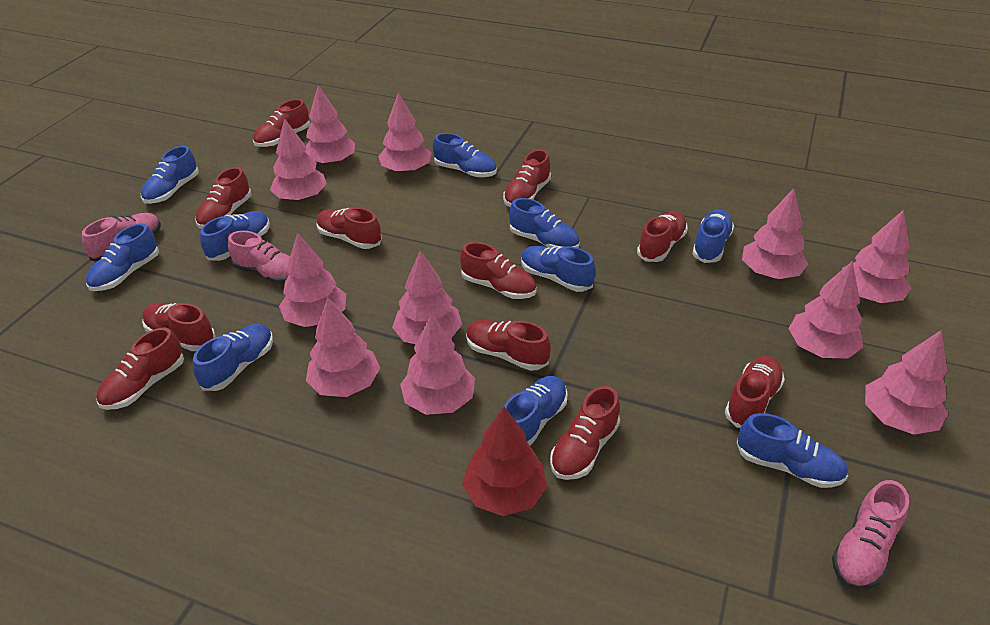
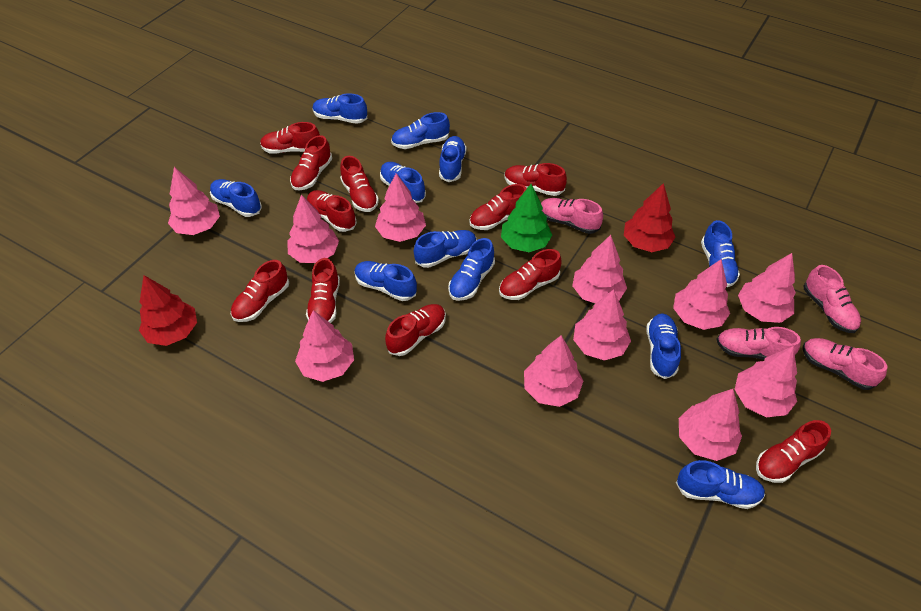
blue shoe: [86,223,159,291] [141,146,199,204] [193,324,273,391] [200,211,270,261] [433,133,497,177] [504,376,568,446] [509,198,580,248] [521,246,596,292] [692,210,734,263] [737,413,848,488] = 10 -> [210,179,262,217] [313,93,368,124] [355,261,417,301] [380,162,426,203] [391,112,450,149] [414,230,477,268] [439,136,467,182] [448,238,495,301] [646,313,681,379] [676,460,765,509] [701,220,740,287] = 11
green tree: none = 0 -> [501,184,552,252] = 1
pink shoe: [82,213,161,261] [228,231,290,284] [832,480,909,590] = 3 -> [541,198,603,234] [716,327,801,360] [803,338,887,390] [804,265,861,333] = 4
red tree: [462,407,547,516] = 1 -> [139,275,197,346] [624,183,675,252] = 2

